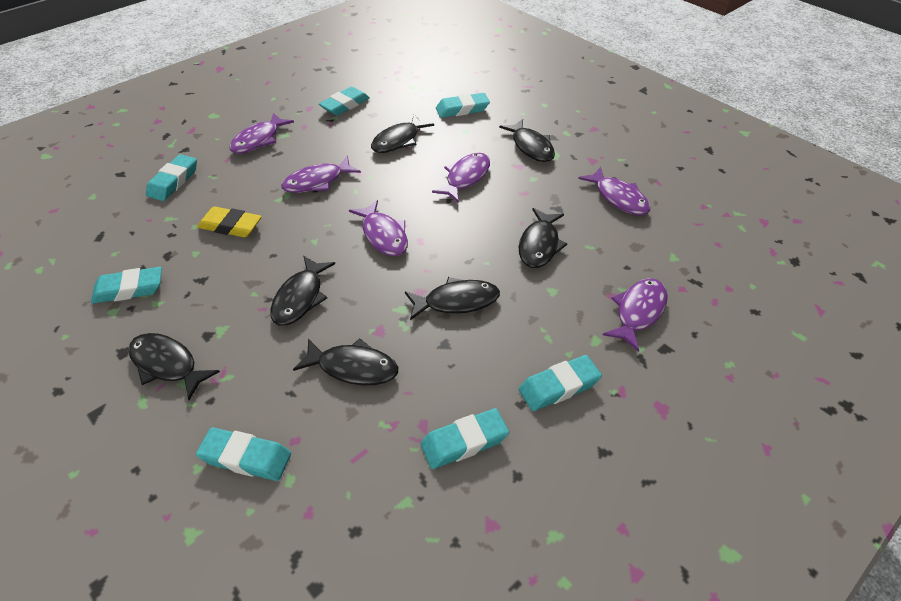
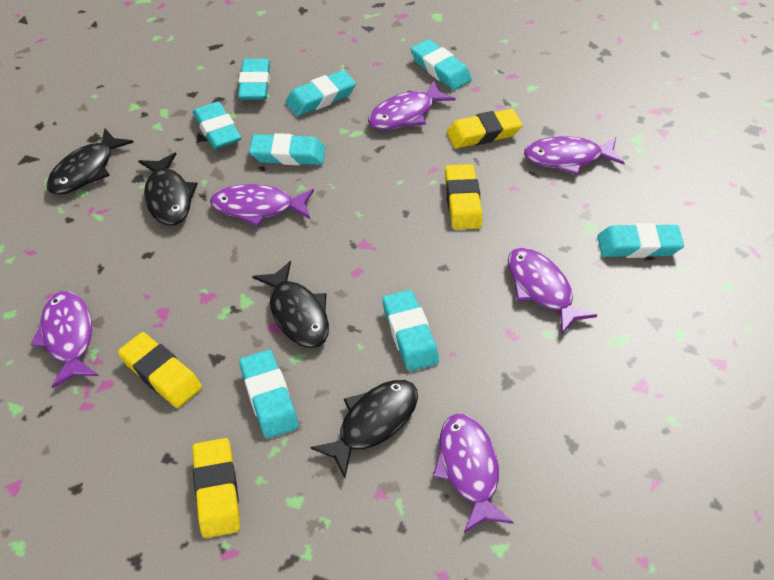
black fish: [128,333,220,400] [270,256,335,326] [293,338,398,385] [371,115,434,153] [405,277,500,320] [499,119,555,162] [519,208,567,268] = 7 -> [47,129,134,195] [138,152,198,226] [252,261,329,348] [311,380,418,478] = 4
turquoise eraser: [91,267,162,303] [146,154,197,201] [196,428,291,481] [319,87,370,116] [421,408,509,469] [436,93,490,118] [519,355,602,411] = 7 -> [193,102,241,149] [238,59,270,100] [239,350,298,439] [249,133,325,165] [285,70,356,116] [382,290,439,371] [411,39,472,90] [598,223,684,258] = 8
yellow eraser: [197,206,262,237] = 1 -> [118,332,202,408] [192,438,240,538] [445,164,482,230] [446,109,522,148] = 4

